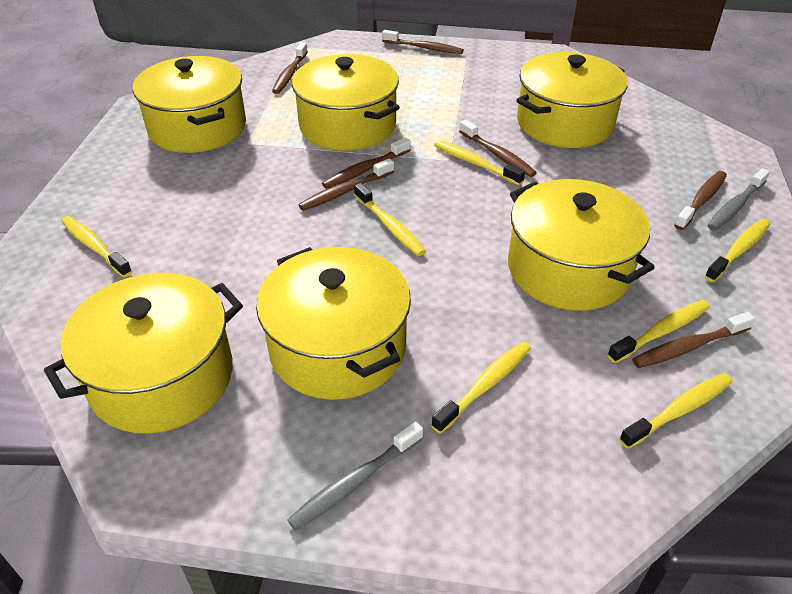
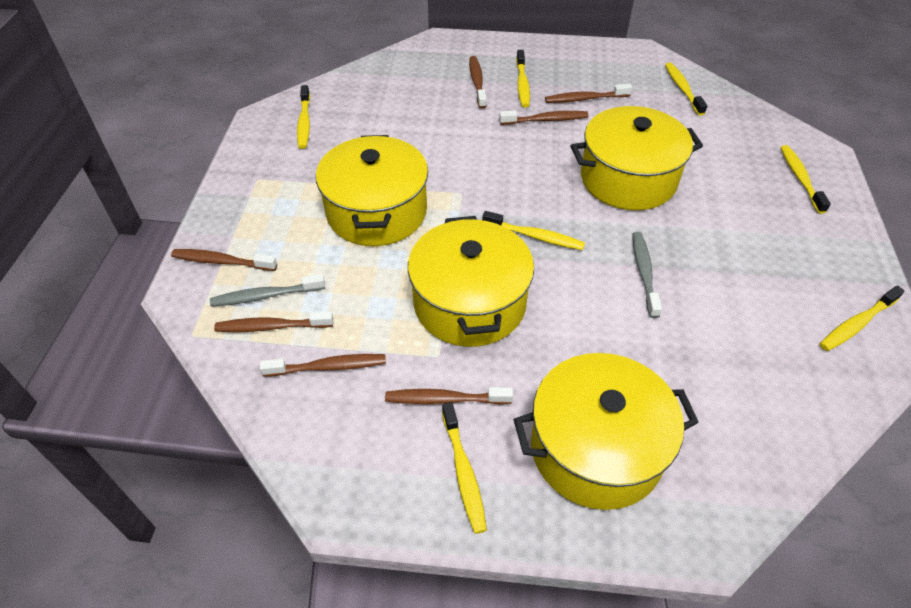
yellow pot: [44,273,243,434] [133,56,246,153] [256,247,411,400] [292,54,400,151] [508,179,655,311] [516,52,628,148] = 6 -> [316,135,428,246] [408,216,534,347] [514,353,699,510] [571,106,703,210] = 4

